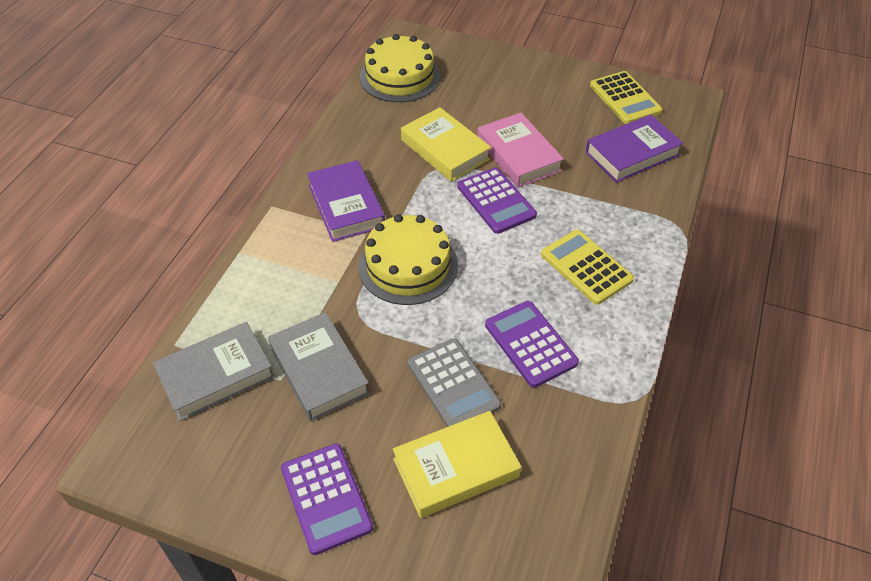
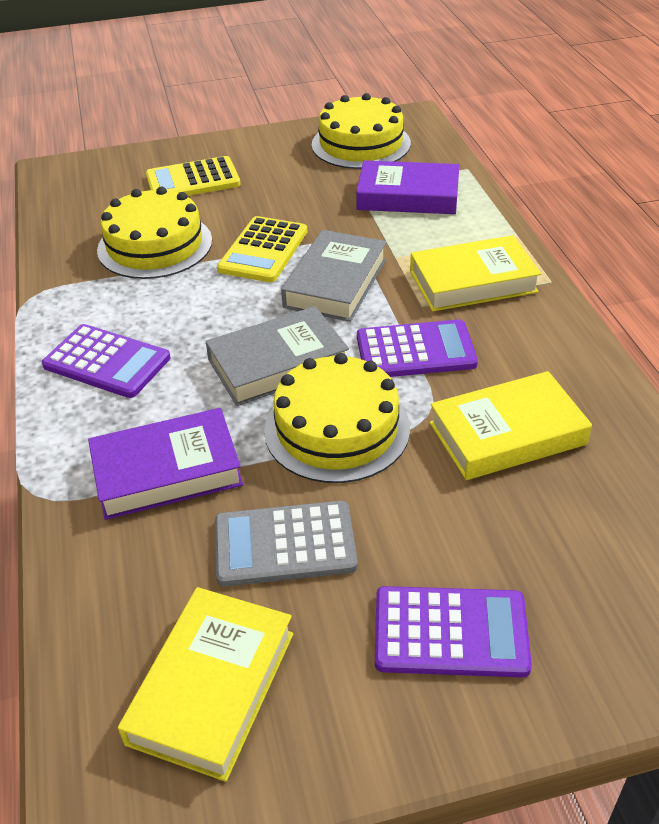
pink book: [477,113,564,188] = 1 -> none = 0
yellow book: [393,411,521,518] [401,107,491,182] = 2 -> [118,587,293,782] [410,235,541,312] [429,371,592,480] = 3
yellow cake: [358,214,458,305] [360,34,440,102] = 2 -> [97,187,212,279] [264,353,410,483] [312,93,411,169] = 3

